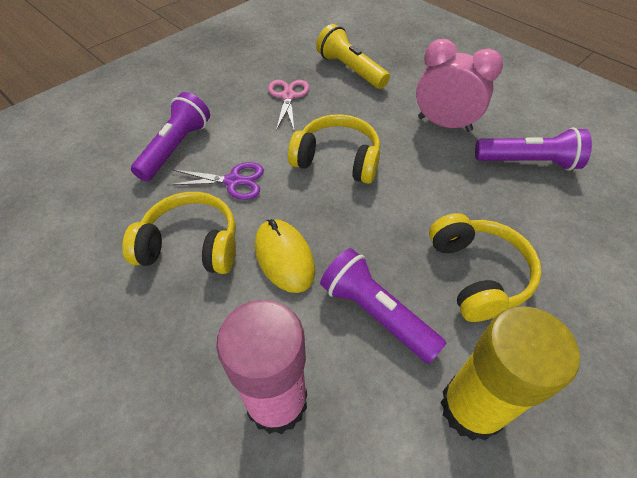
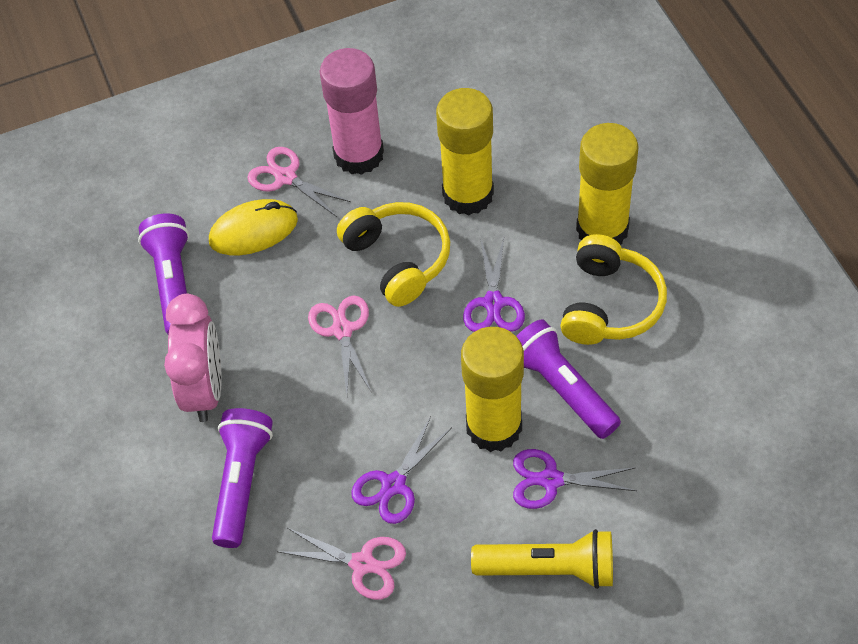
pink scissors: [268,80,309,130] = 1 -> [247,147,351,217] [277,527,406,600] [308,295,372,394] = 3
purple scissors: [168,162,264,200] = 1 -> [351,416,451,524] [463,238,525,332] [513,449,637,509] = 3
yellow glue stick: [440,306,580,441] = 1 -> [436,88,494,215] [461,327,524,452] [576,123,639,245] = 3
yellow headphones: [122,192,236,274] [288,114,380,184] [429,213,542,322] = 3 -> [337,202,450,307] [560,234,667,345] = 2

